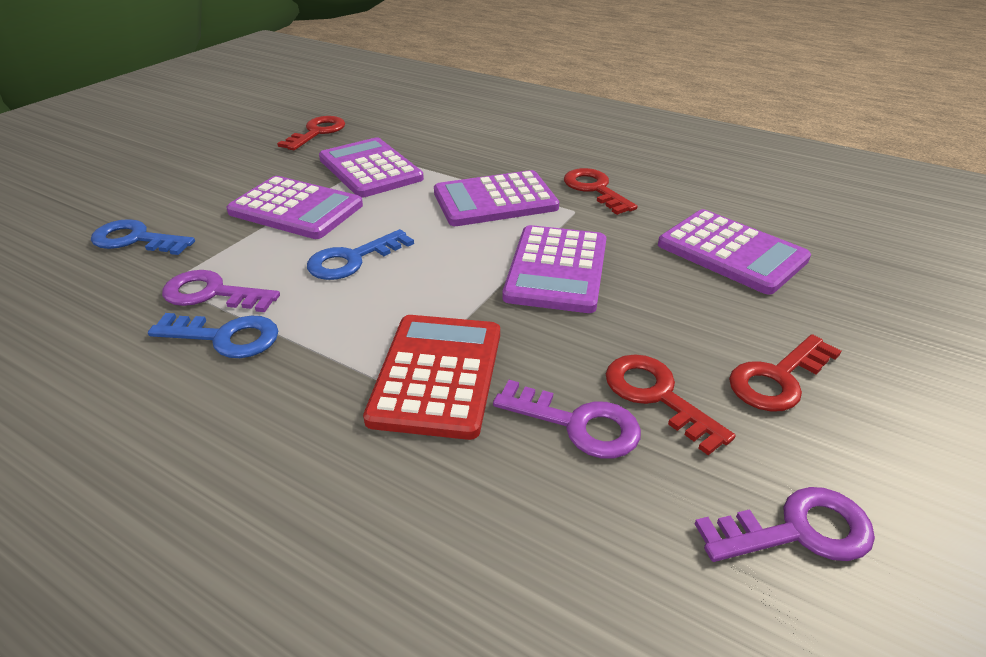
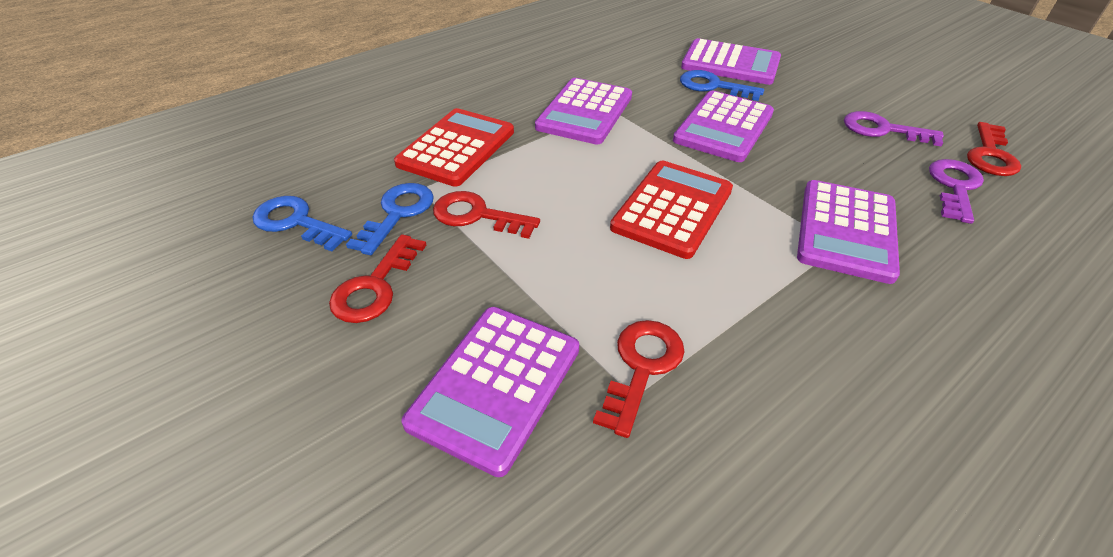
purple key: [162,270,280,312] [493,380,641,459] [695,487,875,562] = 3 -> [844,111,944,146] [929,159,984,224] = 2
red calculator: [363,315,500,440] = 1 -> [394,108,514,187] [610,161,733,259] = 2

